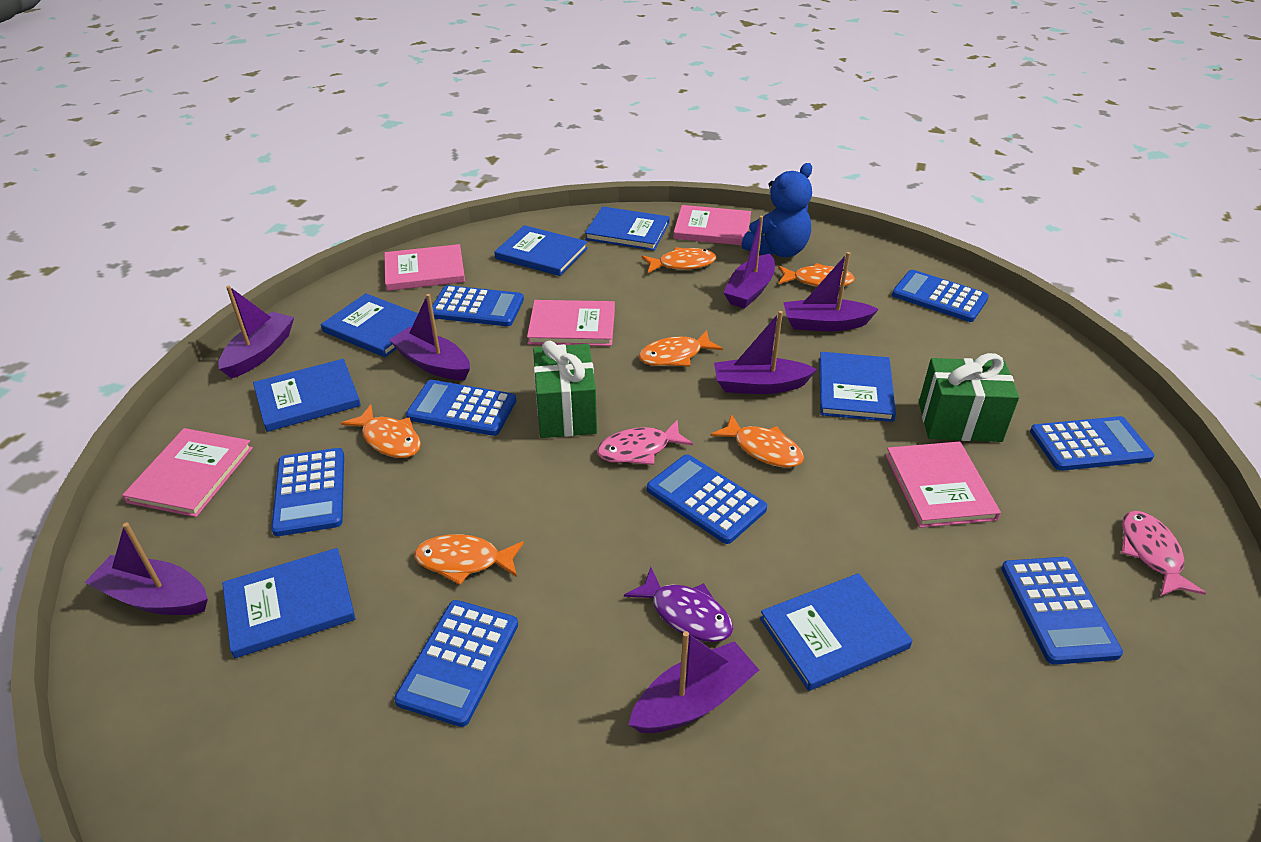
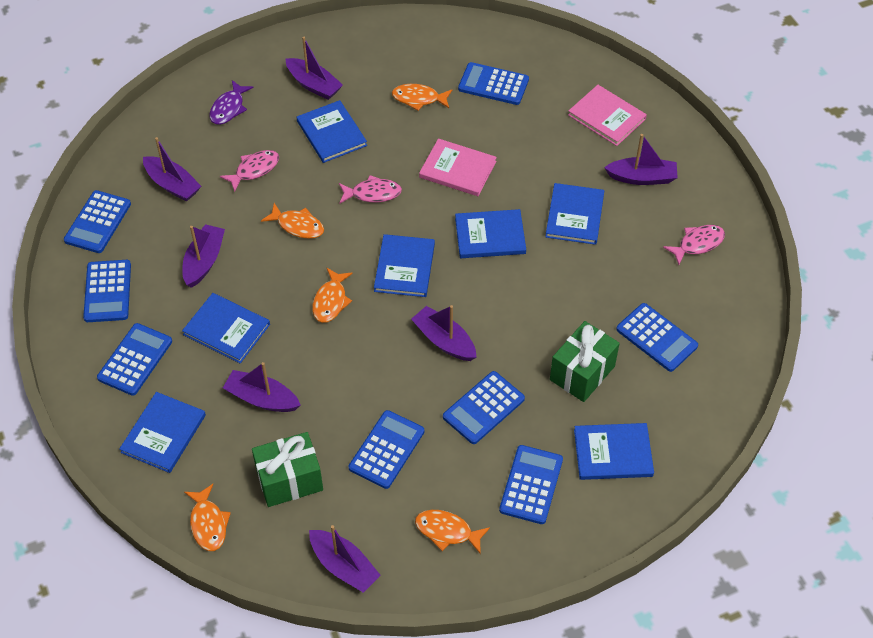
blue teddy bear: [742,163,812,257] = 1 -> none = 0
orange fish: [341,405,421,458] [414,534,524,585] [639,330,723,367] [642,247,716,273] [711,414,804,468] [778,263,855,287] = 6 -> [184,484,231,551] [261,203,324,239] [312,268,353,323] [392,84,452,111] [415,510,490,554] = 5
pink book: [122,428,253,517] [384,244,465,291] [527,300,615,346] [673,205,751,245] [885,442,1001,528] = 5 -> [419,138,497,196] [568,85,647,146] = 2
pink fish: [597,420,693,465] [1122,511,1206,596] = 2 -> [220,150,279,192] [339,175,402,204] [663,225,725,265] = 3

